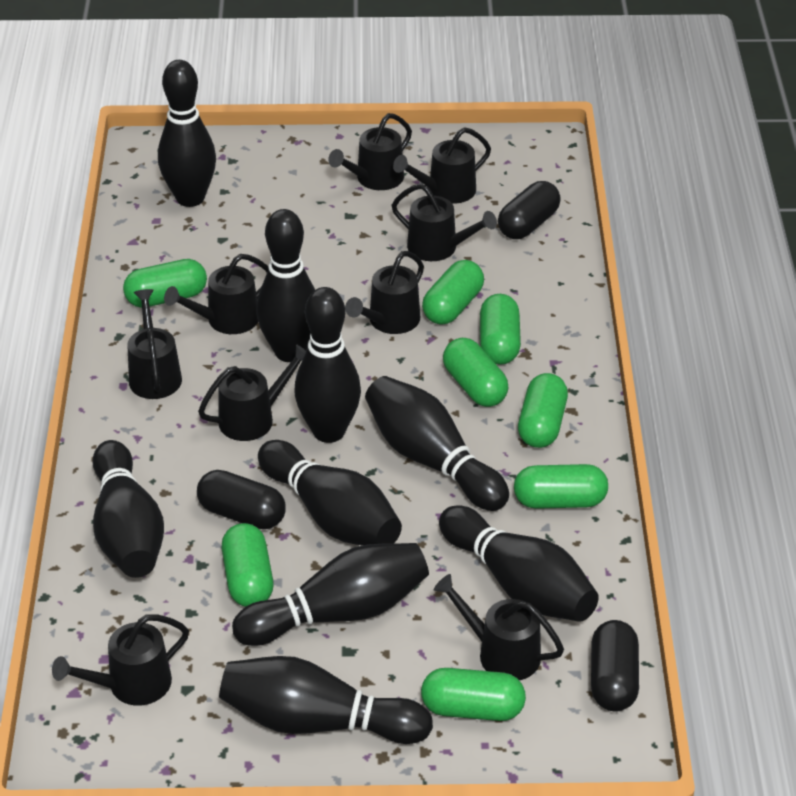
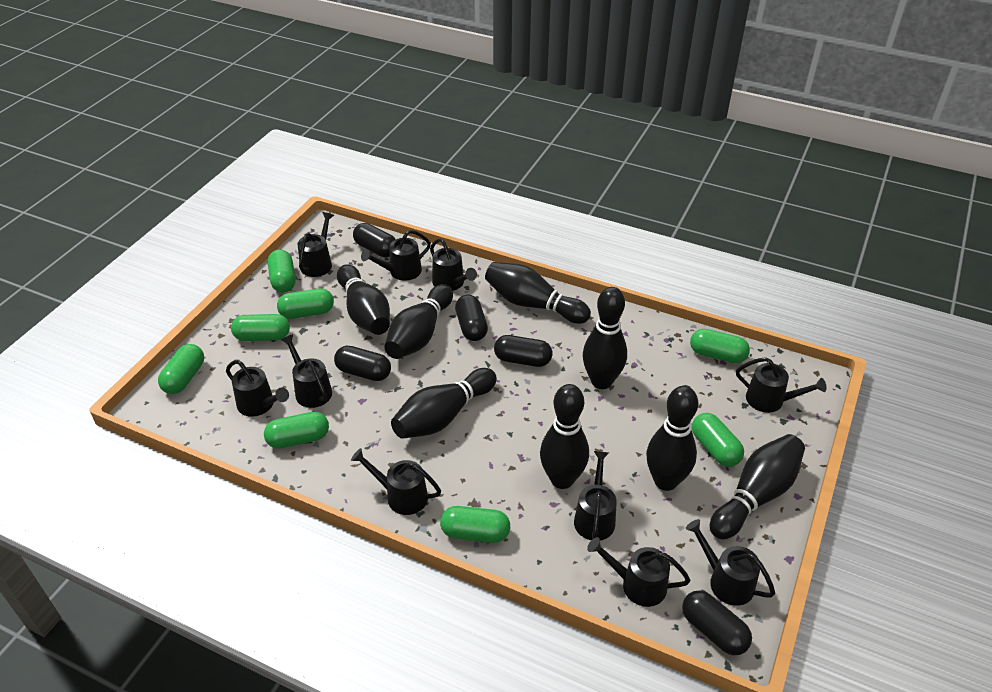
black bowling pin: [93,440,164,578] [158,60,216,207] [219,656,433,744] [232,543,429,646] [256,209,315,362] [258,440,402,546] [294,287,361,443] [365,376,509,511] [439,505,599,622] = 9 -> [337,264,390,335] [385,284,453,359] [391,368,497,439] [485,262,591,324] [540,384,589,489] [583,287,627,389] [646,386,698,491] [710,434,805,540] = 8
black capsule: [197,470,286,529] [498,181,561,239] [591,620,639,711] = 3 -> [334,345,391,381] [353,223,396,257] [455,295,488,341] [494,335,553,367] [682,590,752,655] = 5
black watering can: [52,614,189,706] [128,289,182,399] [164,254,269,334] [198,345,306,441] [328,113,412,190] [345,251,424,334] [392,184,497,261] [393,127,491,204] [434,574,564,680] = 9 -> [226,360,289,417] [281,334,332,408] [297,212,334,277] [351,448,441,515] [361,230,431,281] [430,238,477,291] [574,451,617,540] [587,537,690,607] [686,519,775,606] [736,357,827,413] = 10

